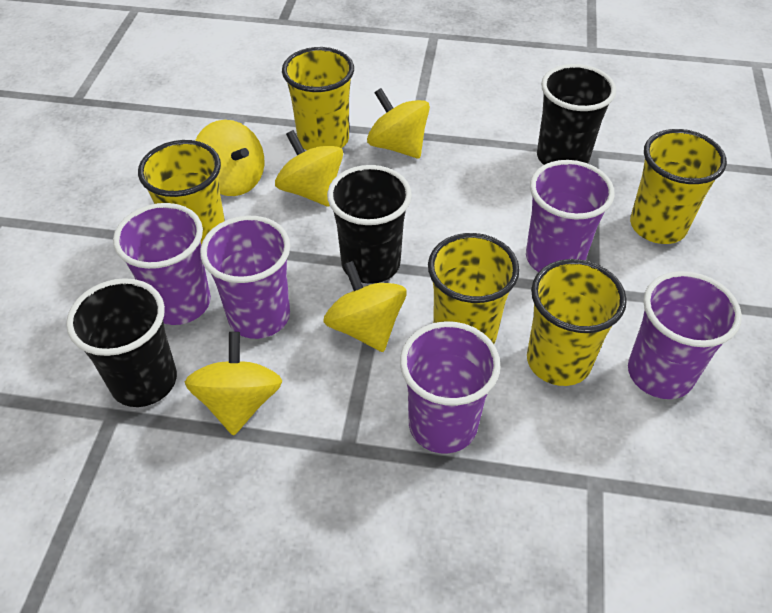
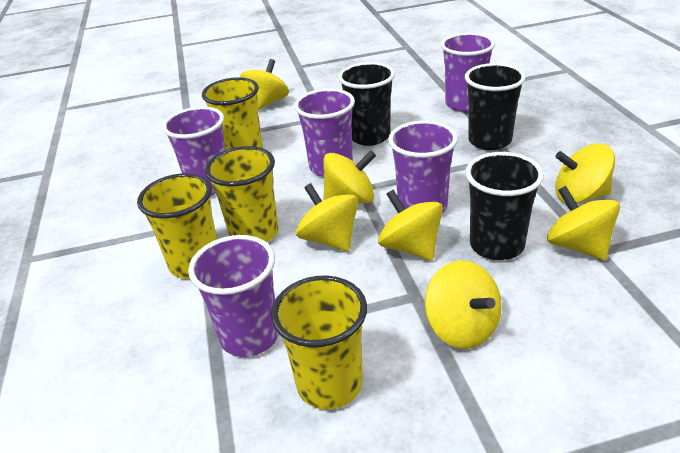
yellow cup: [138,140,225,245] [282,47,354,150] [428,233,520,344] [527,259,627,386] [630,129,727,244] = 5 -> [137,173,217,279] [202,77,263,150] [205,146,279,242] [271,276,367,409] = 4
yellow spinning top: [185,332,282,436] [195,120,264,196] [275,130,343,207] [323,261,407,352] [367,88,430,159] = 5 -> [240,59,289,110] [296,183,358,251] [323,151,376,203] [378,190,443,261] [425,260,502,349] [547,186,620,260] [555,143,615,204] = 7

